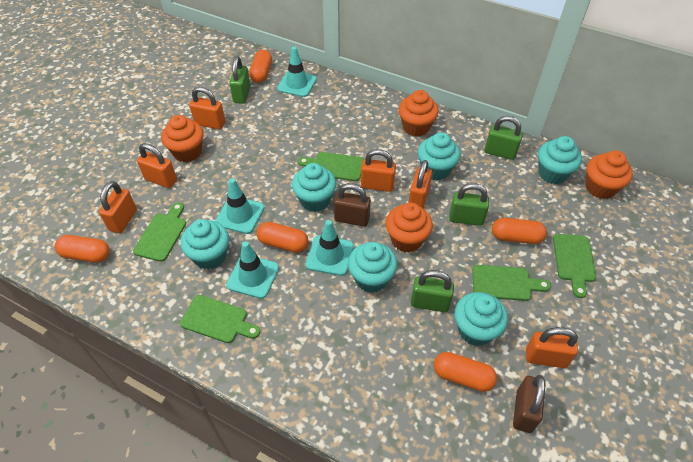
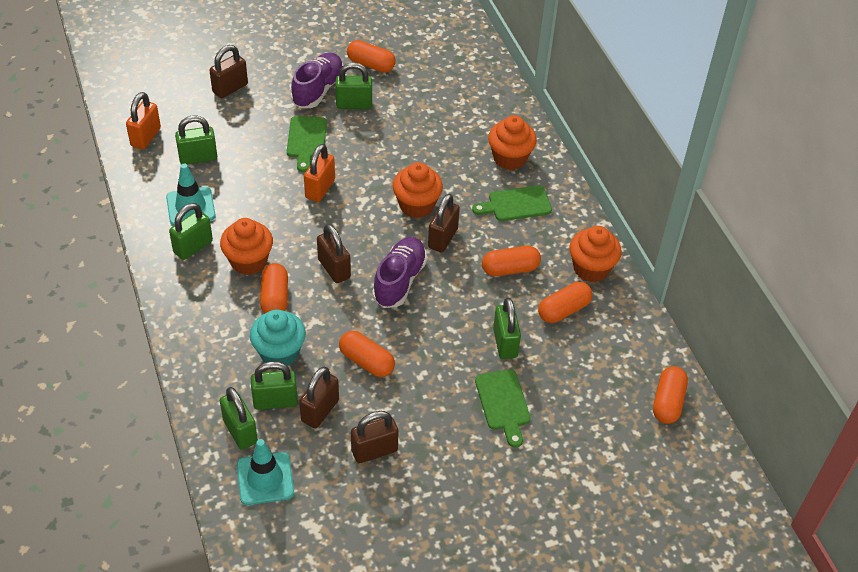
brown padlock: [334,183,371,227] [513,375,546,433] = 2 -> [209,45,248,98] [299,367,339,428] [317,224,351,283] [351,411,398,463] [428,194,460,253] = 5
green cutting board: [133,202,186,262] [180,295,260,343] [298,152,364,181] [472,265,551,301] [553,234,596,298] = 5 -> [287,116,327,172] [472,185,552,221] [475,370,531,447] = 3
green padlock: [229,57,250,104] [411,270,454,313] [449,183,489,226] [484,116,523,160] = 4 -> [169,203,213,260] [175,116,217,164] [220,387,258,450] [251,361,298,410] [335,62,372,109] [493,298,521,359] = 6
orange capsule: [55,235,110,263] [249,50,272,83] [257,222,308,253] [434,352,497,392] [492,218,547,244] = 5 -> [260,263,288,313] [339,331,395,377] [347,40,396,73] [482,246,541,276] [538,282,593,323] [653,366,688,424] = 6
orange padlock: [99,181,137,233] [137,143,177,188] [189,87,225,129] [361,149,396,192] [408,160,432,209] [526,327,578,368] = 6 -> [126,92,161,149] [304,144,335,202] = 2
purple shoe: none = 0 -> [291,52,344,108] [372,237,427,308] = 2
turquoise cupcake: [180,219,229,269] [292,163,336,212] [348,242,398,293] [418,132,460,181] [455,292,508,346] [538,136,582,184] = 6 -> [250,309,306,366] = 1
turquoise traffic cone: [215,178,264,234] [226,241,279,299] [277,47,317,97] [306,220,354,276] = 4 -> [166,163,216,226] [237,439,294,505] = 2

